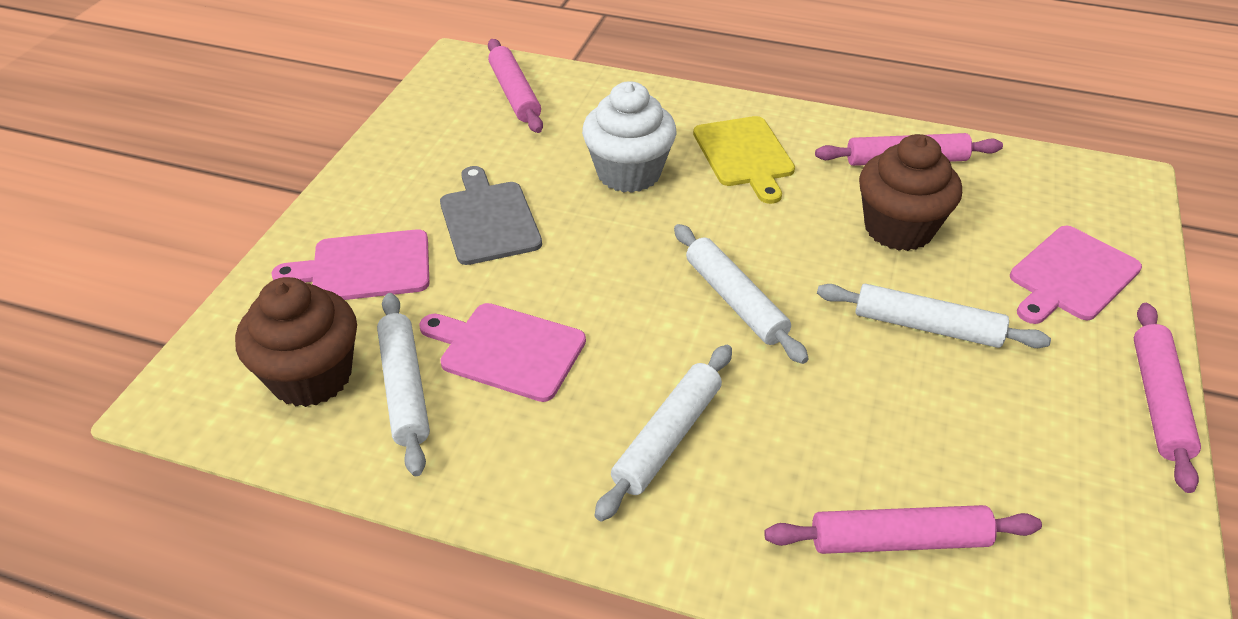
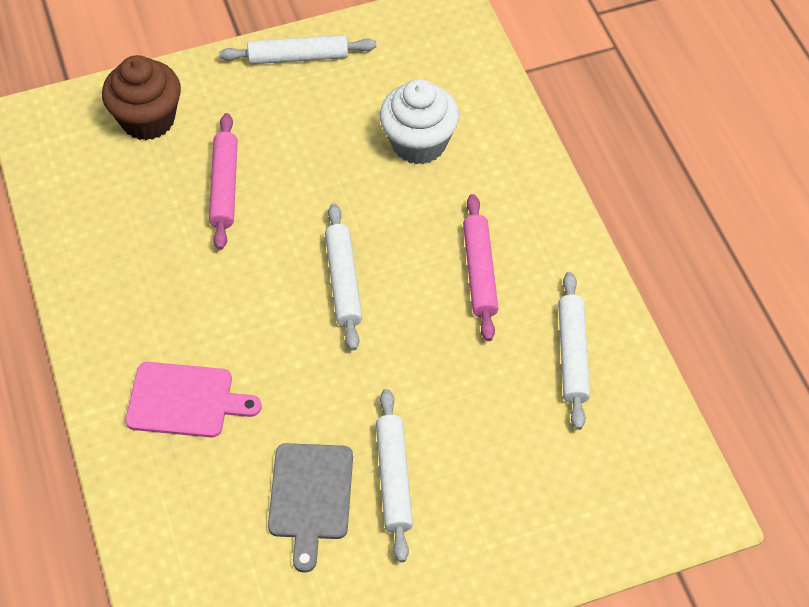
brown cupcake: [235,277,357,407] [859,134,962,251] = 2 -> [102,55,181,140] = 1
pink cutting board: [271,229,429,300] [419,303,586,402] [1010,226,1142,324] = 3 -> [125,362,262,438] = 1
pink rolling pin: [488,39,543,133] [764,505,1042,554] [815,133,1003,166] [1134,303,1201,493] = 4 -> [209,113,238,250] [463,194,498,341] = 2
yellow cutting board: [693,116,795,204] = 1 -> none = 0

